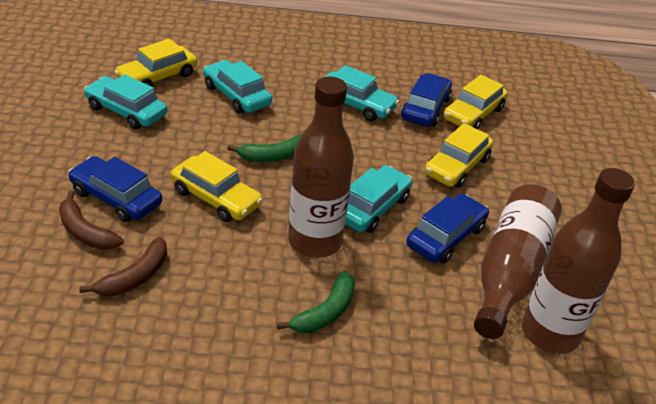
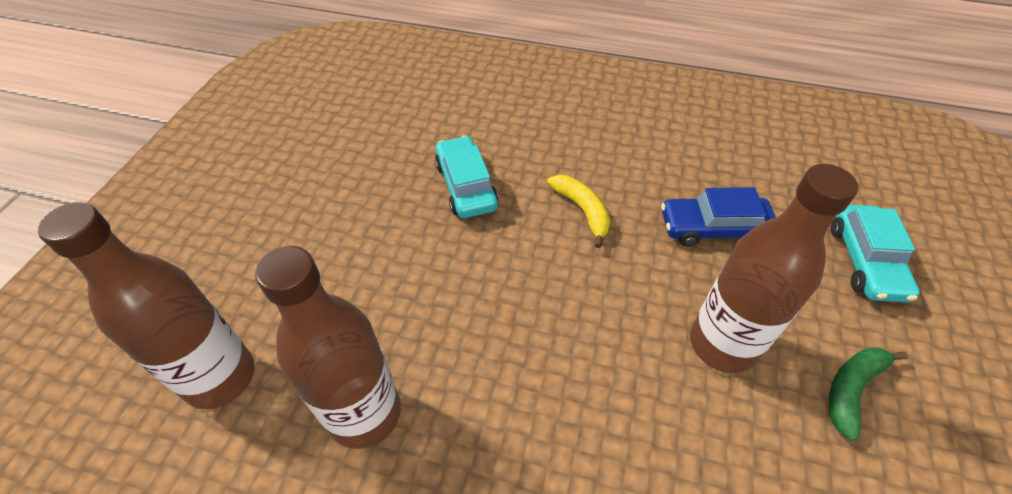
blue car: [68,156,162,222] [401,73,452,127] [406,194,489,263] = 3 -> [661,187,776,246] = 1
brown banana: [59,191,124,250] [79,237,167,296] = 2 -> none = 0
green banana: [227,134,301,162] [277,271,355,333] = 2 -> [829,347,908,441] = 1
turquoise car: [84,74,167,129] [203,60,272,114] [325,65,399,121] [345,165,413,233] = 4 -> [435,136,499,218] [831,205,920,302] = 2
yellow banana: none = 0 -> [547,175,610,248] = 1
yellow car: [115,39,197,87] [170,151,263,222] [424,123,494,188] [443,75,508,129] = 4 -> none = 0

